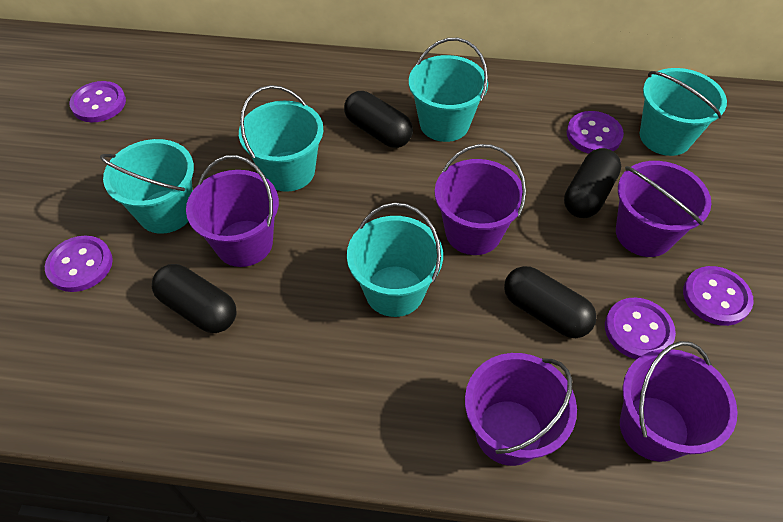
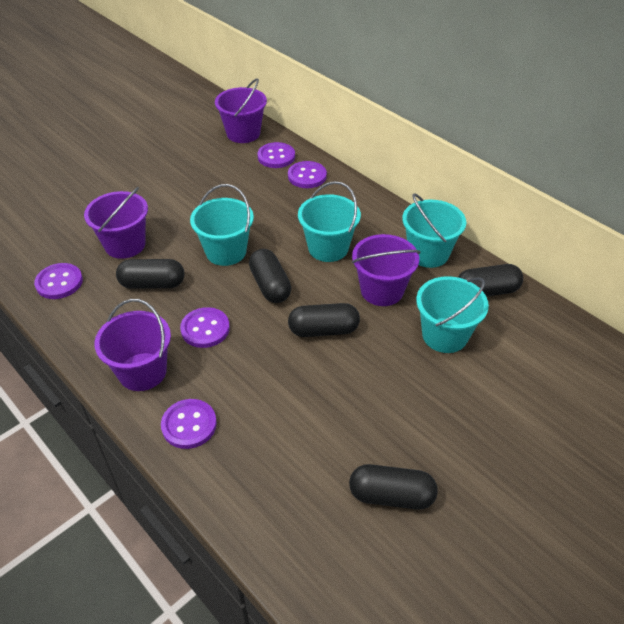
black capsule: [152,264,237,333] [344,91,413,148] [504,266,597,338] [564,148,621,218] = 4 -> [116,259,184,289] [249,249,291,303] [288,303,360,337] [349,464,438,510] [458,264,523,297] = 5
purple bucket: [186,155,279,267] [435,144,526,255] [465,353,577,466] [616,161,711,257] [620,341,738,462] = 5 -> [84,187,148,259] [94,299,171,391] [215,78,267,143] [352,234,421,306] = 4
turquoise bucket: [100,139,194,234] [239,85,323,192] [347,203,443,317] [409,38,488,142] [640,68,727,156] = 5 -> [190,184,254,266] [298,181,361,262] [402,193,466,268] [416,276,489,353] = 4

